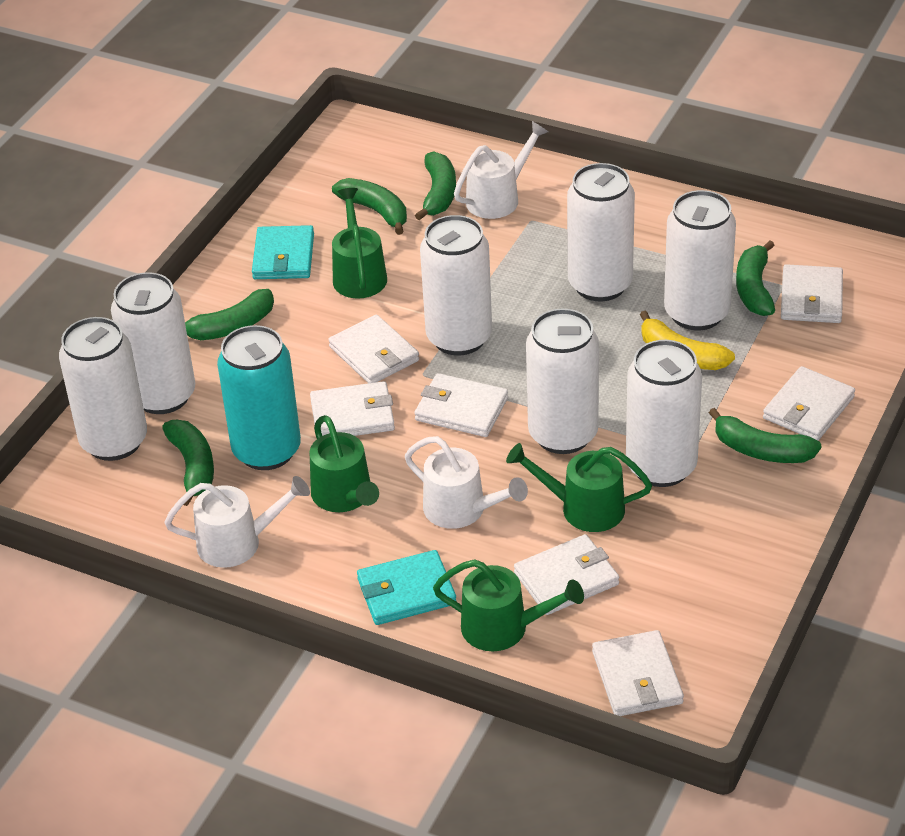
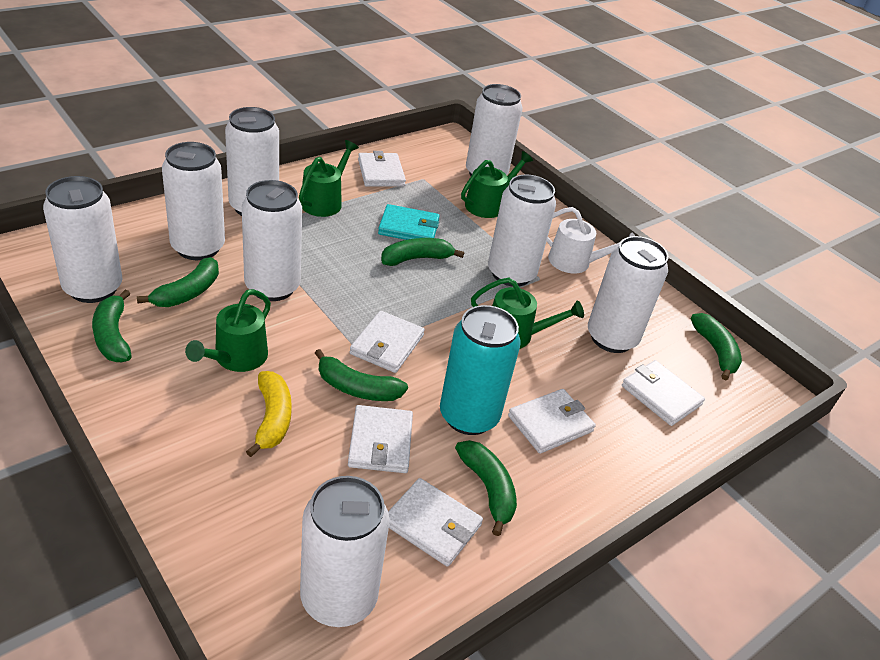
turquoise wallet: [252,225,314,279] [357,550,457,625] = 2 -> [378,204,440,240] = 1
white can: [59,317,147,461] [111,272,195,414] [420,215,492,356] [526,309,599,454] [567,163,635,302] [626,340,702,487] [664,190,736,331] = 7 -> [43,176,123,303] [162,142,225,260] [225,107,279,216] [242,180,302,301] [300,476,390,627] [466,84,523,176] [488,175,556,287] [588,236,669,353] = 8
white wallet: [310,381,395,436] [328,314,419,383] [414,373,508,437] [514,534,619,615] [592,630,684,716] [763,366,855,441] [781,264,843,323] = 7 -> [348,405,413,473] [350,311,425,373] [358,151,406,187] [388,478,483,567] [508,389,596,454] [622,360,705,426] = 6
white watering can: [165,476,310,568] [405,436,528,529] [454,121,548,219] = 3 -> [547,207,635,274] = 1

